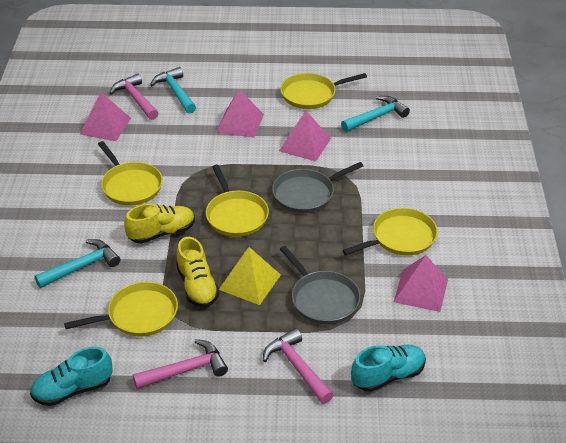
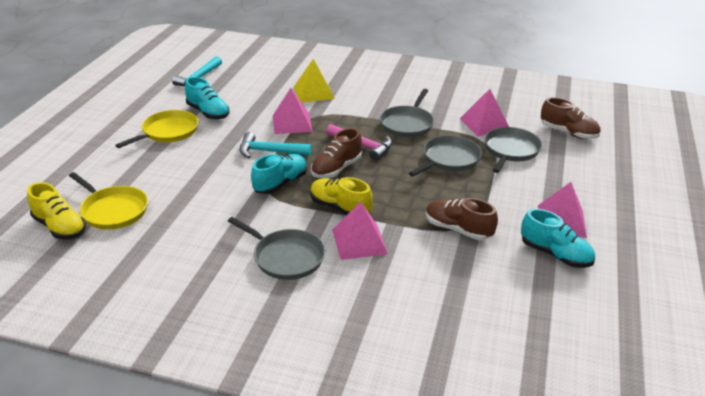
brown shoe: none = 0 -> [311,128,362,178] [426,198,498,240] [541,97,600,139] = 3
grey pan: [272,162,363,213] [280,246,360,325] = 2 -> [228,217,325,280] [380,89,434,137] [409,135,482,176] [484,127,542,173] = 4
pink hammer: [110,73,158,120] [133,339,228,389] [263,328,334,404] = 3 -> [326,124,392,161] = 1
turquoise hammer: [35,239,120,288] [150,67,196,114] [341,96,410,132] = 3 -> [172,56,222,86] [240,132,311,158] = 2
turquoise shoe: [30,347,113,406] [351,345,426,392] = 2 -> [185,77,230,120] [251,154,307,194] [521,209,595,268] = 3
yellow pan: [64,282,178,337] [98,141,163,206] [206,164,269,237] [280,73,367,109] [342,208,438,256] = 5 -> [69,172,148,230] [115,110,198,148] = 2

